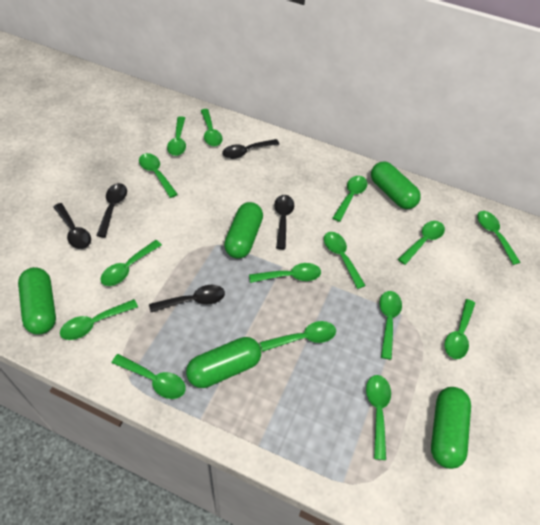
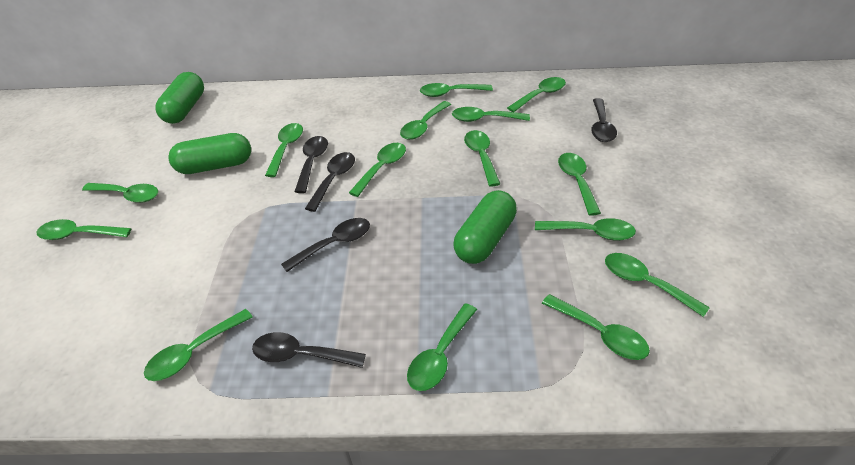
green capsule: [18,267,56,335] [186,337,261,388] [224,202,263,259] [371,161,421,209] [431,387,471,469] = 5 -> [155,72,204,124] [168,133,251,174] [454,190,517,264] = 3

